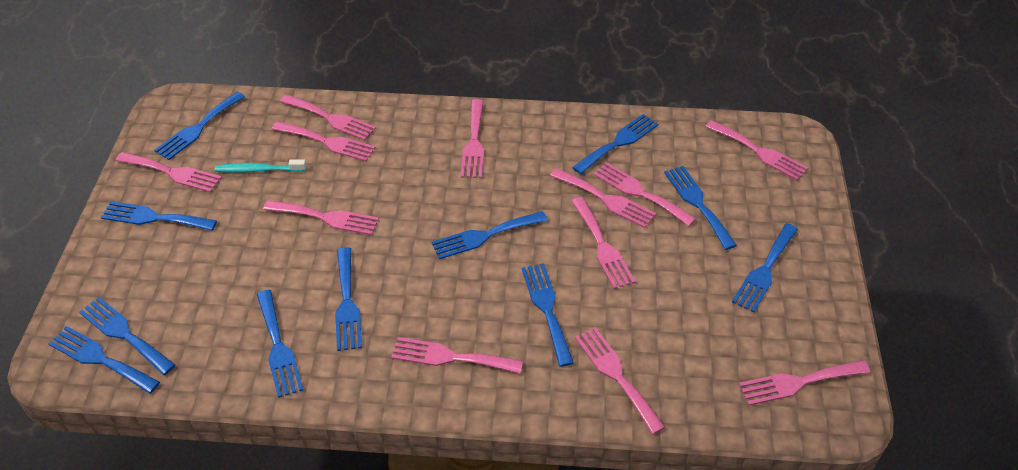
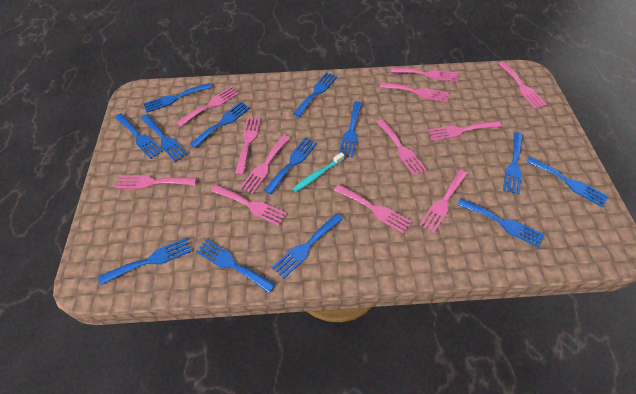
blue fork: [48,326,160,394] [79,297,175,375] [101,201,217,231] [154,92,245,160] [257,290,303,398] [335,247,362,351] [432,211,547,259] [522,263,574,367] [572,114,658,174] [664,166,737,250] [732,223,798,313] = 11 -> [98,238,191,285] [114,113,163,159] [141,114,188,162] [143,83,212,113] [190,102,250,148] [196,239,276,293] [264,138,317,194] [272,213,343,279] [293,72,337,117] [339,101,362,158] [458,198,545,248] [503,132,523,195] [526,157,609,207] = 13

